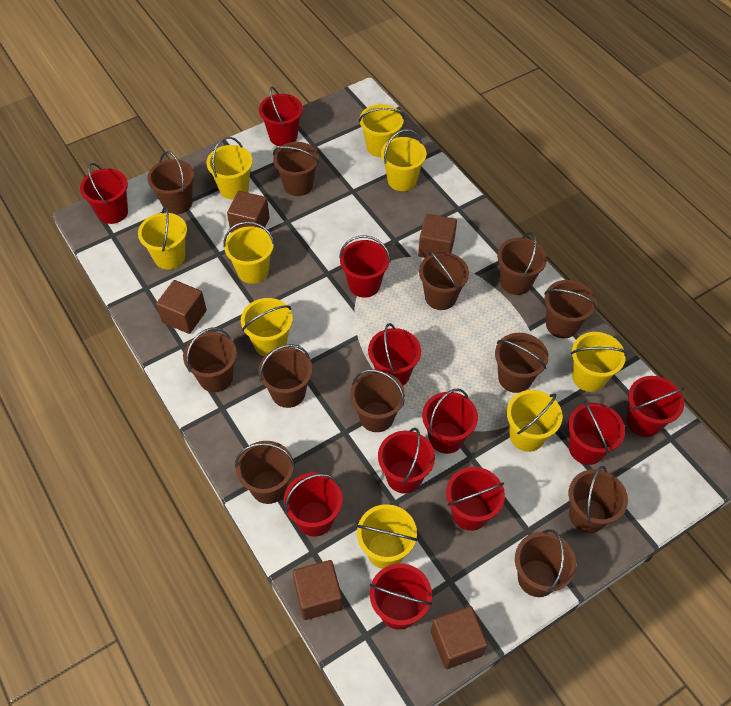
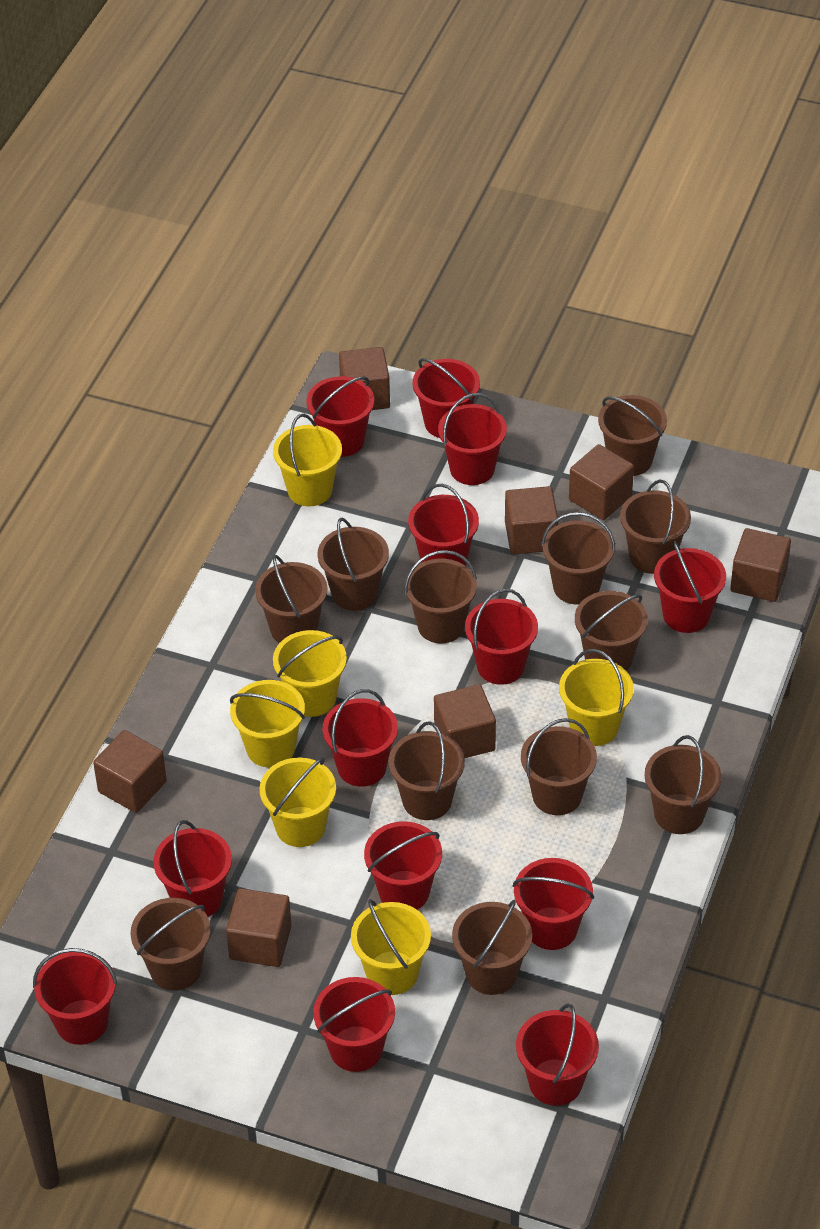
brown cube: [156,280,207,334] [227,191,270,233] [292,560,343,620] [418,214,457,258] [431,606,488,669] = 5 -> [93,730,167,813] [226,888,292,967] [339,347,390,410] [434,684,496,758] [505,486,558,554] [569,444,634,520] [730,528,791,602] = 7
red bucket: [80,163,128,224] [259,86,303,146] [284,473,342,537] [339,235,390,298] [368,323,421,386] [370,564,432,630] [378,428,435,494] [422,388,478,454] [446,467,505,531] [568,401,625,465] [626,376,684,437] = 11 -> [33,948,117,1045] [154,820,232,917] [307,376,374,457] [313,977,395,1072] [323,689,398,787] [364,821,442,909] [408,484,479,566] [412,358,480,438] [438,393,507,485] [465,589,538,685] [513,858,594,950] [516,1003,599,1106] [654,541,726,633] = 13
yellow bucket: [138,206,187,269] [206,137,253,200] [223,221,275,284] [241,298,293,356] [356,504,418,569] [359,104,404,157] [381,129,426,191] [507,390,563,452] [571,332,627,392] = 9 -> [230,680,305,768] [260,757,336,847] [273,414,342,506] [273,630,347,717] [351,899,431,995] [559,649,634,746] = 6

